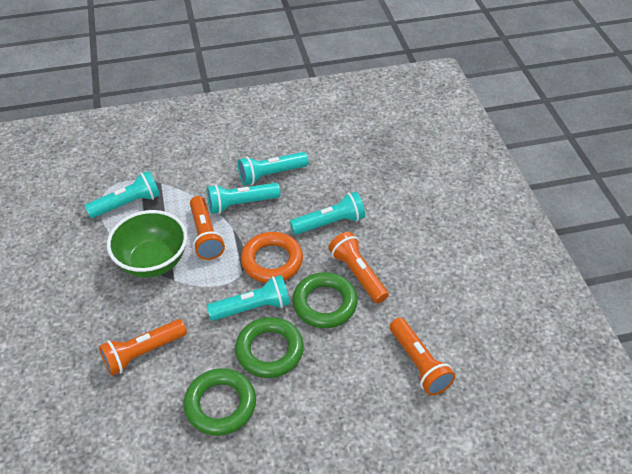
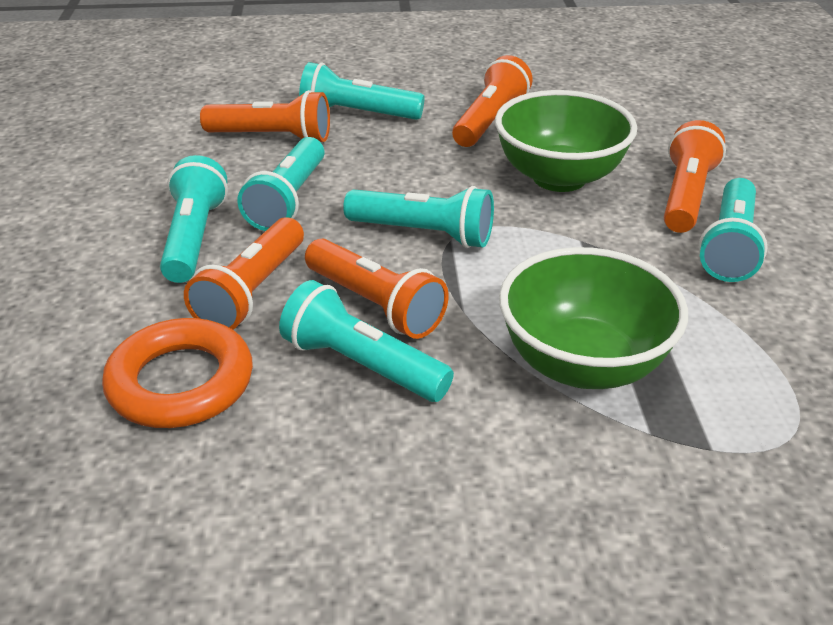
green bowl: [107,210,187,278] = 1 -> [495,90,637,192] [499,247,688,389] = 2
green ring: [183,368,256,436] [235,317,304,378] [292,272,358,328] = 3 -> none = 0
orange flashlight: [99,319,187,376] [190,196,225,260] [328,232,389,304] [390,318,455,396] = 4 -> [184,217,304,330] [200,90,330,142] [305,238,449,339] [452,55,533,147] [664,120,726,233] = 5
turquoise flashlight: [85,171,160,218] [207,183,281,214] [207,275,290,321] [238,152,309,186] [290,192,365,235] = 5 -> [160,155,228,283] [237,137,325,231] [279,280,454,402] [299,62,425,120] [343,186,494,248] [698,178,768,282] = 6

